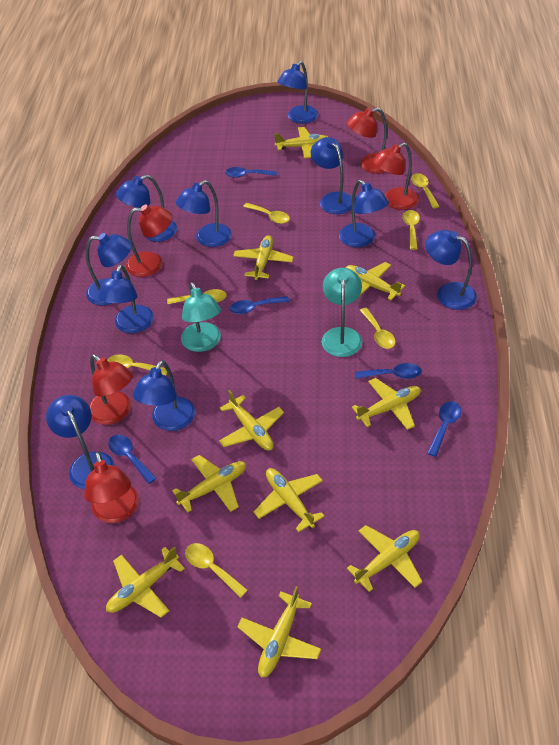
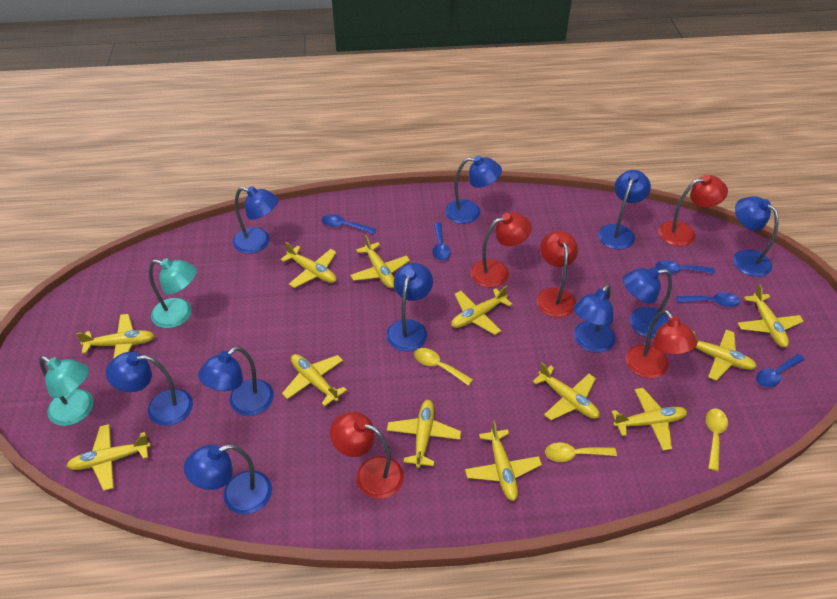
yellow plane: [106,546,185,618] [172,455,246,513] [219,390,284,451] [233,235,294,280] [237,586,321,678] [253,468,325,532] [274,127,328,158] [345,262,405,300] [347,525,422,592] [352,378,421,430] = 10 -> [67,424,151,491] [76,314,155,359] [280,242,337,288] [282,354,347,406] [350,235,410,288] [387,400,461,468] [451,286,512,335] [465,421,542,501] [533,362,600,420] [611,388,687,451] [692,330,757,381] [738,284,804,347] = 12
yellow spoon: [107,355,167,375] [167,289,227,304] [185,543,248,598] [243,203,290,224] [360,308,396,349] [403,210,420,250] [411,173,440,209] = 7 -> [414,348,473,386] [545,442,617,462] [706,409,728,471] = 3

